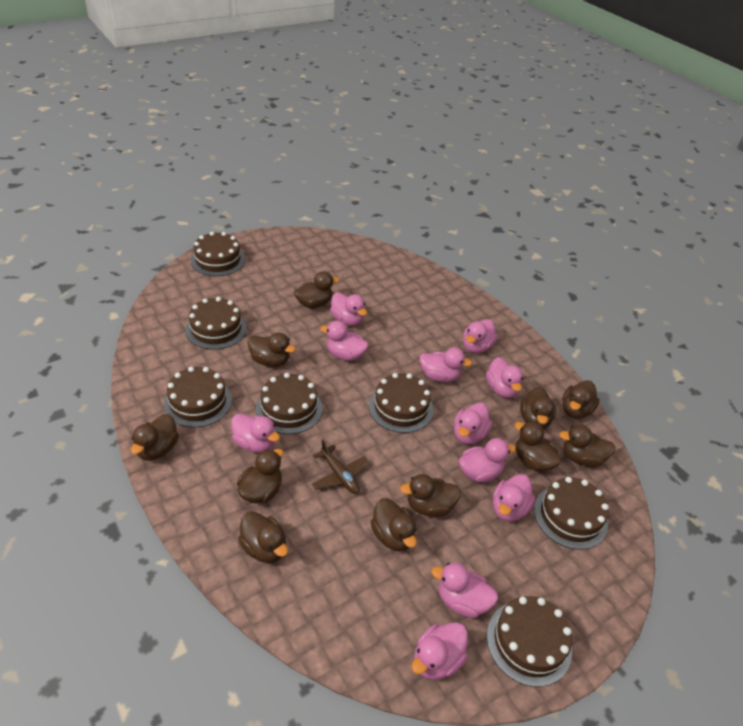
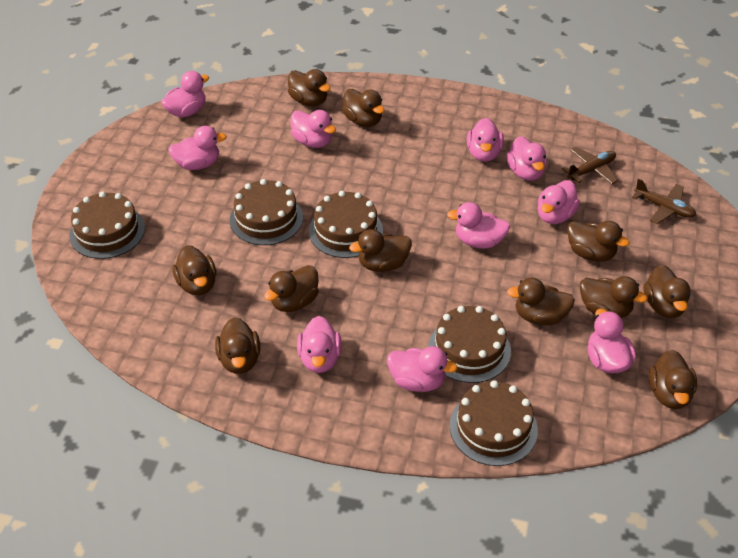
brown cake: [164,367,232,428] [186,297,246,350] [191,232,245,276] [256,373,322,434] [369,373,434,433] [487,596,572,687] [534,477,609,550] = 7 -> [70,191,145,259] [230,179,303,245] [309,191,383,258] [428,306,511,383] [450,380,538,466] = 5
brown plane: [312,440,369,494] = 1 -> [562,147,618,184] [632,178,696,224] = 2
pink duck: [231,413,280,453] [320,321,369,361] [330,292,367,326] [411,622,468,680] [419,348,472,382] [431,563,498,618] [454,403,492,444] [459,438,516,483] [463,319,497,353] [486,357,523,398] [493,474,535,521] = 11 -> [161,71,209,118] [168,126,227,170] [290,110,336,148] [297,316,342,373] [387,346,457,392] [447,202,510,248] [467,118,504,162] [506,136,547,181] [538,180,580,224] [588,309,636,373] = 10

